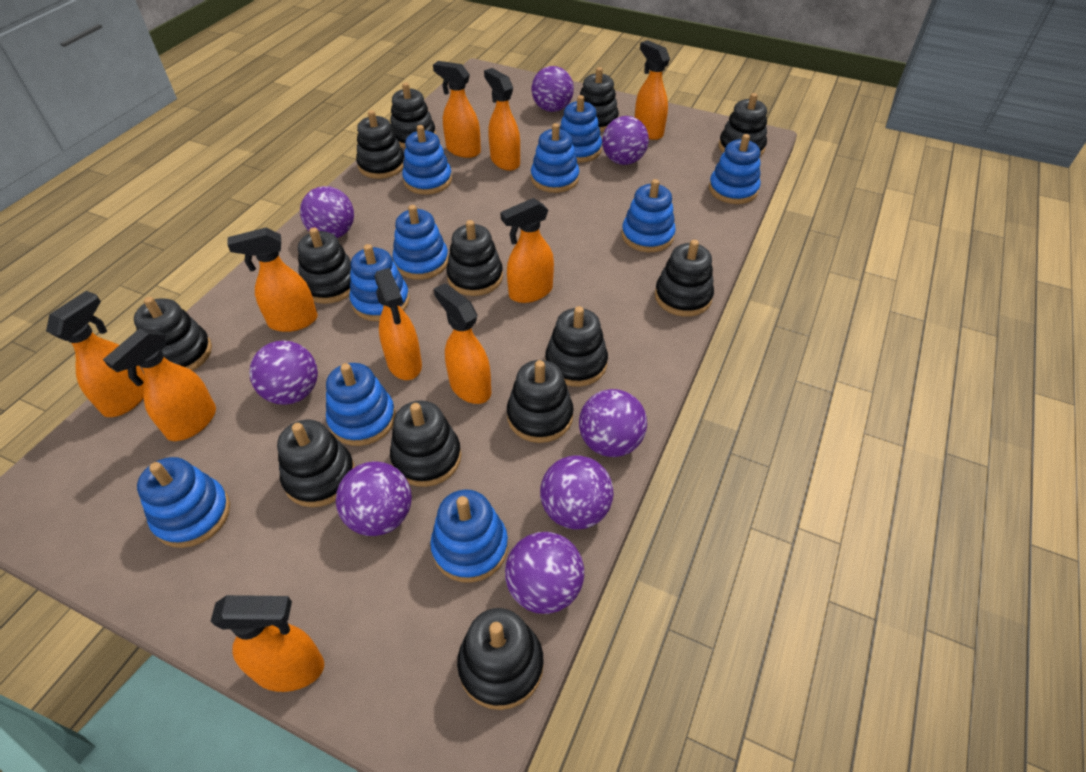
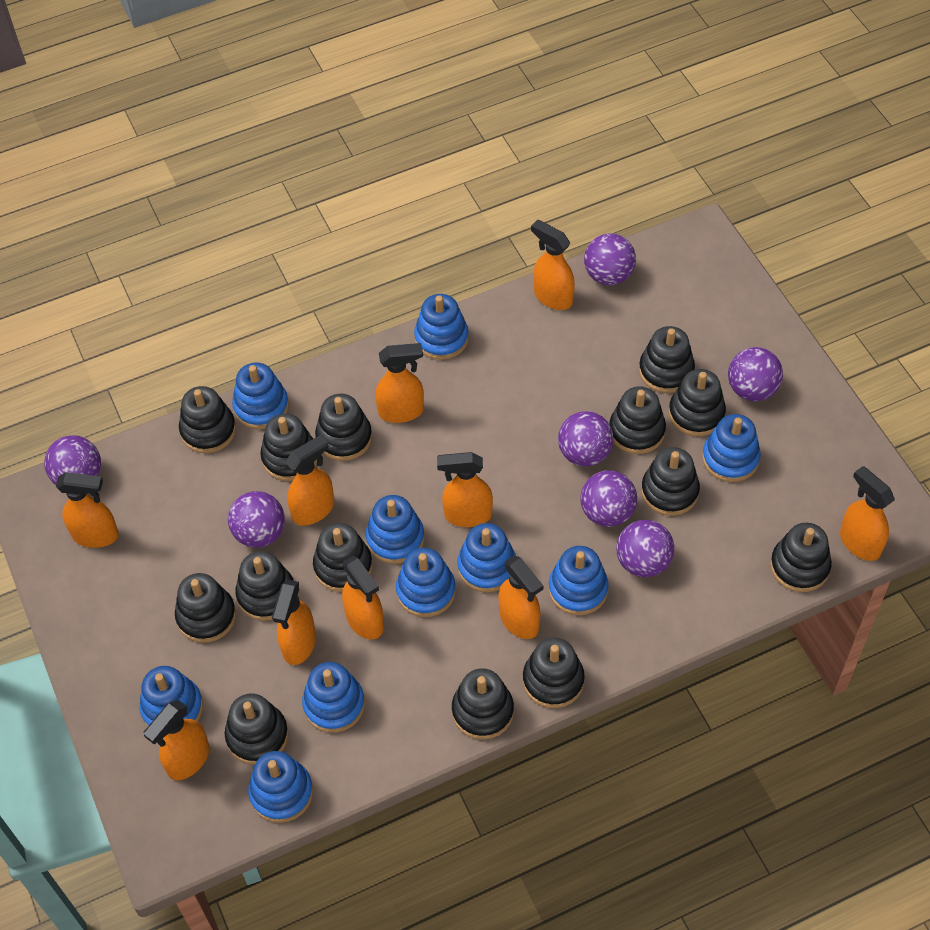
black stacking toy: [134,297,212,371] [277,420,355,507] [298,227,351,304] [356,110,404,179] [390,83,436,148] [390,401,461,487] [446,220,503,296] [457,608,544,710] [507,360,574,443] [545,306,608,387] [580,67,619,132] [655,240,714,317] [719,93,767,156] = 13 -> [175,573,236,643] [179,386,236,453] [225,694,288,765] [235,551,294,621] [260,413,317,481] [313,523,372,592] [315,394,372,461] [452,668,514,740] [523,637,585,708] [609,386,666,454] [639,326,695,393] [641,447,700,516] [669,369,726,436] [770,523,832,592] = 14
purple ball: [249,340,318,405] [300,186,354,238] [336,461,412,536] [505,532,584,614] [532,66,574,112] [540,455,613,529] [579,389,647,457] [602,116,649,165] = 8 -> [44,435,101,485] [228,491,285,548] [558,411,613,466] [580,470,637,527] [584,233,636,285] [616,520,674,577] [728,347,783,401] = 7

